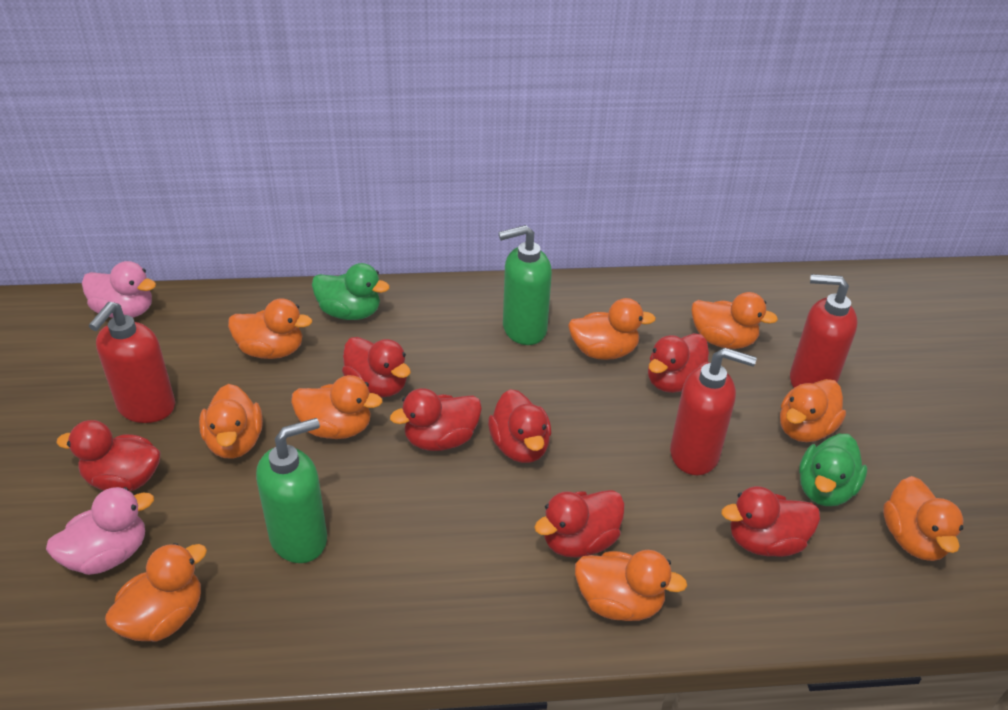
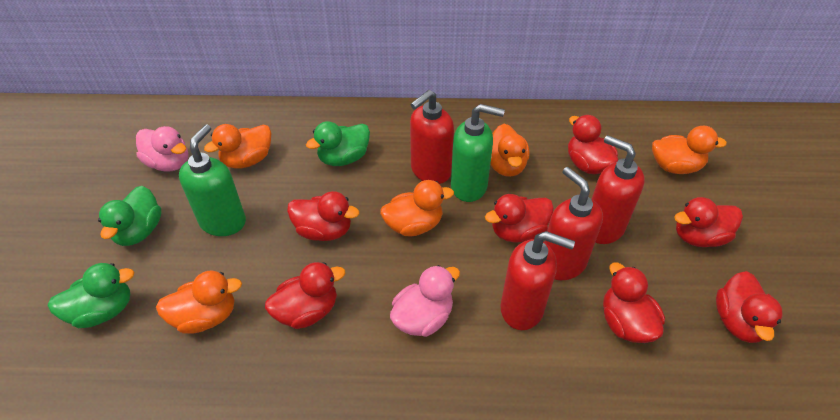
green duck: [312,263,390,320] [799,434,867,506] = 2 -> [48,263,135,328] [98,186,162,246] [306,121,370,166] = 3
orange duck: [105,543,207,642] [199,384,263,459] [228,298,312,359] [291,375,383,439] [568,298,656,360] [575,550,687,621] [692,292,778,349] [780,379,846,442] [883,476,964,561] = 9 -> [156,271,242,334] [204,124,271,169] [380,180,454,237] [490,124,529,177] [652,126,727,174] = 5
red soap dispenser: [89,302,175,423] [670,348,757,475] [790,274,858,388] = 3 -> [410,90,454,184] [501,231,575,330] [545,167,603,280] [591,135,645,244] = 4

